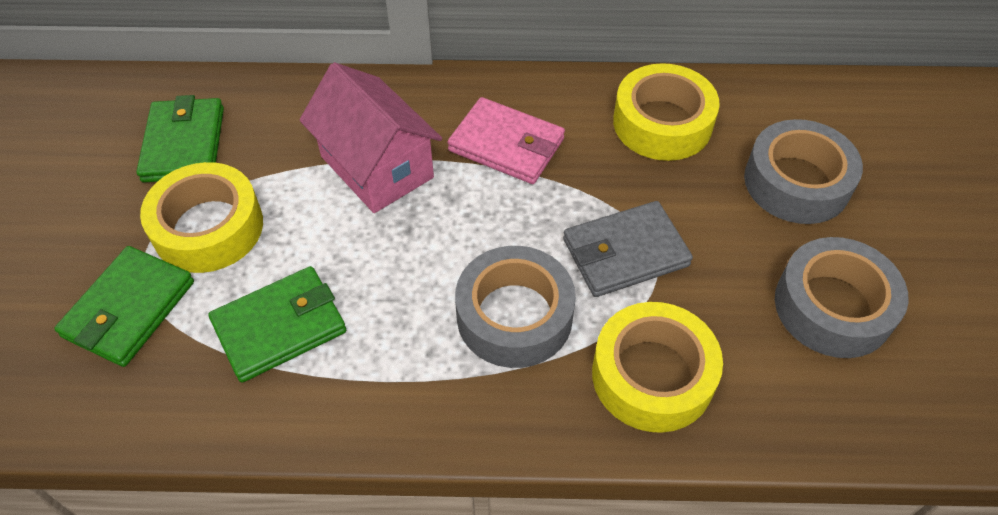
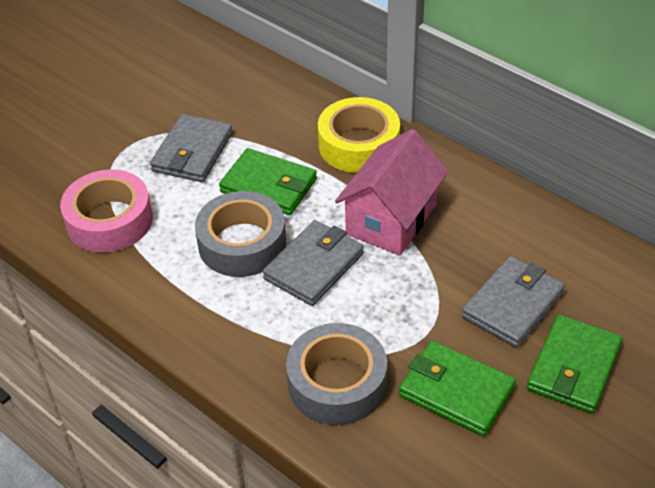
grey tape: [455,246,576,368] [744,119,863,224] [775,237,909,358] = 3 -> [195,191,286,277] [286,323,387,425] = 2
grey wallet: [563,201,693,297] = 1 -> [150,114,233,182] [263,220,364,306] [462,256,565,348] = 3
pink tape: none = 0 -> [60,169,153,253] = 1
pink wallet: [447,97,565,184] = 1 -> none = 0
yellow tape: [140,162,263,273] [592,302,723,433] [613,63,720,161] = 3 -> [318,97,400,173] = 1

